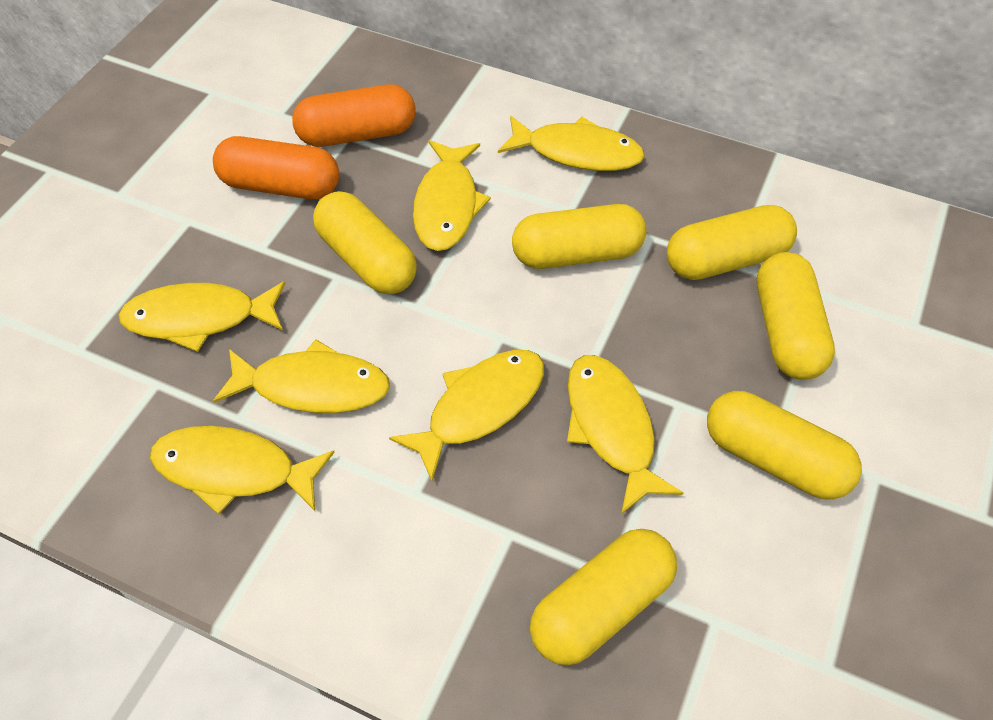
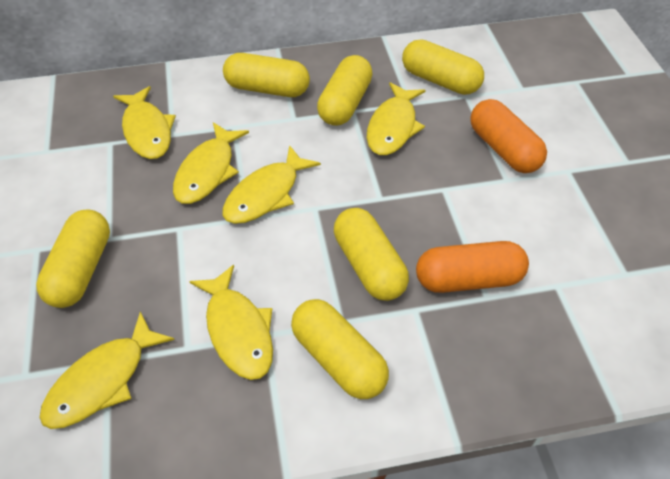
yellow fish: [118,281,286,352] [150,426,335,514] [213,339,390,413] [389,350,544,481] [413,140,491,251] [498,116,645,171] [567,355,684,514] = 7 -> [39,311,174,429] [113,86,176,159] [173,122,249,204] [189,265,273,380] [223,145,321,224] [367,82,426,155] = 6

